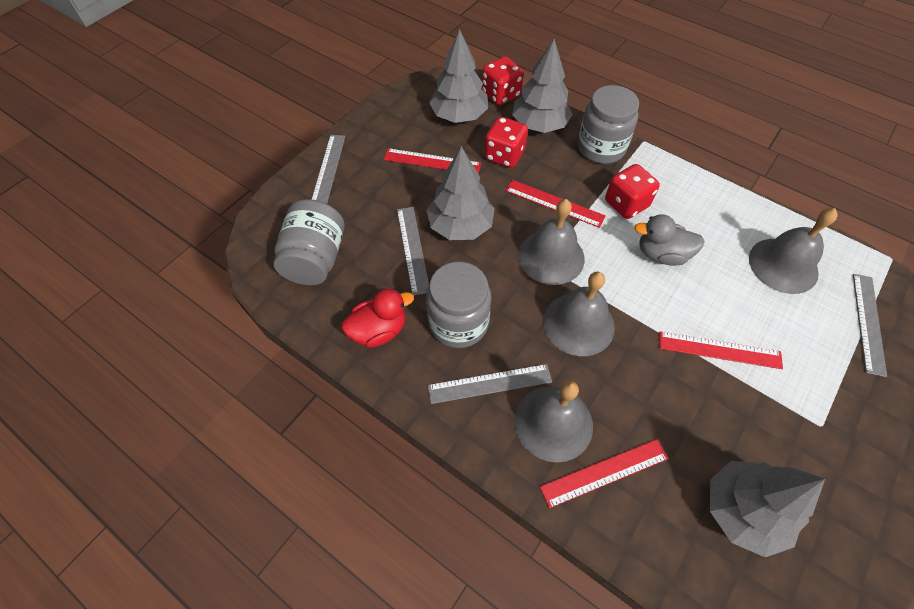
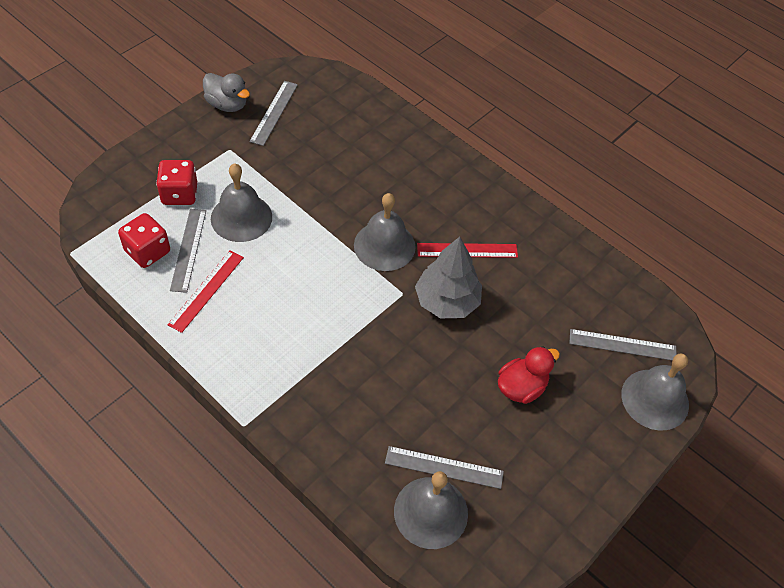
grey jar: [274,199,345,285] [426,262,491,348] [578,85,639,164] = 3 -> none = 0
grey tree: [426,146,495,240] [429,29,488,123] [512,39,573,133] [710,461,825,557] = 4 -> [415,237,482,318] = 1
red dice: [482,56,524,105] [485,117,528,168] [605,164,660,219] = 3 -> [118,213,170,268] [156,160,197,205] = 2
red ruler: [384,148,481,174] [505,180,606,228] [540,439,669,508] [659,331,783,369] = 4 -> [167,250,244,333] [417,243,518,258] = 2

